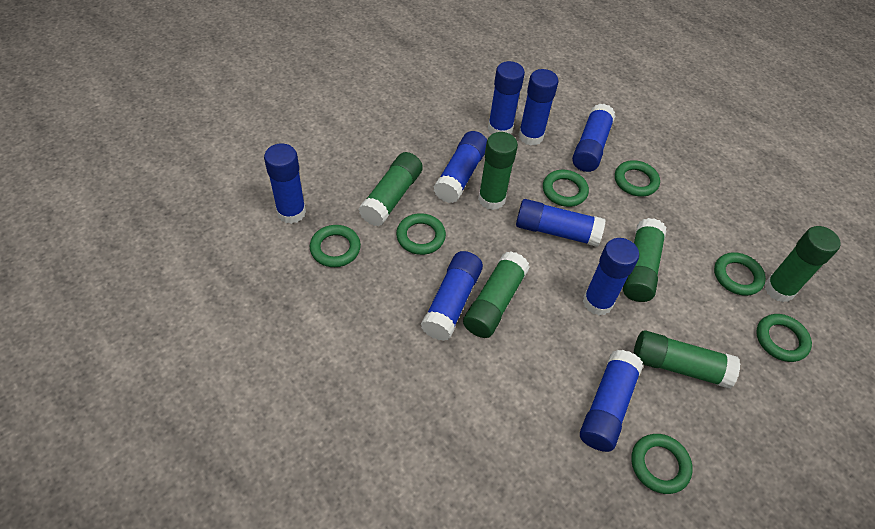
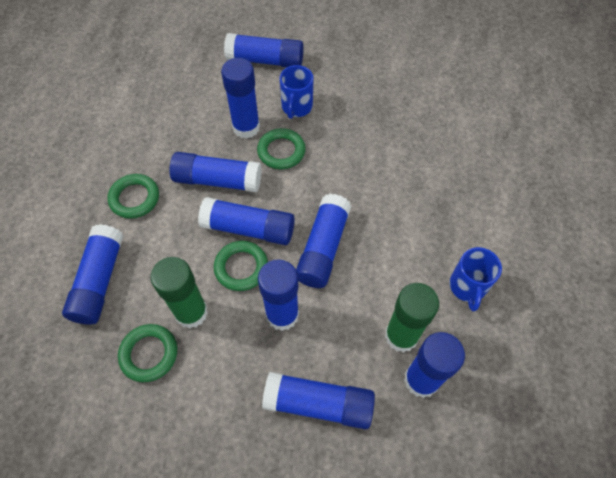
blue mug: none = 0 -> [280,65,314,119] [449,247,502,312] = 2
green glue stick: [359,152,423,226] [463,251,530,338] [478,132,518,210] [623,218,666,302] [633,330,741,388] [765,226,841,302] = 6 -> [151,257,208,329] [385,283,439,353] = 2
green ring: [310,225,361,267] [396,213,446,255] [543,170,589,207] [615,160,660,197] [631,434,693,494] [714,252,766,296] [756,314,812,362] = 7 -> [107,174,159,219] [118,324,177,382] [214,241,268,291] [257,128,306,169] = 4

